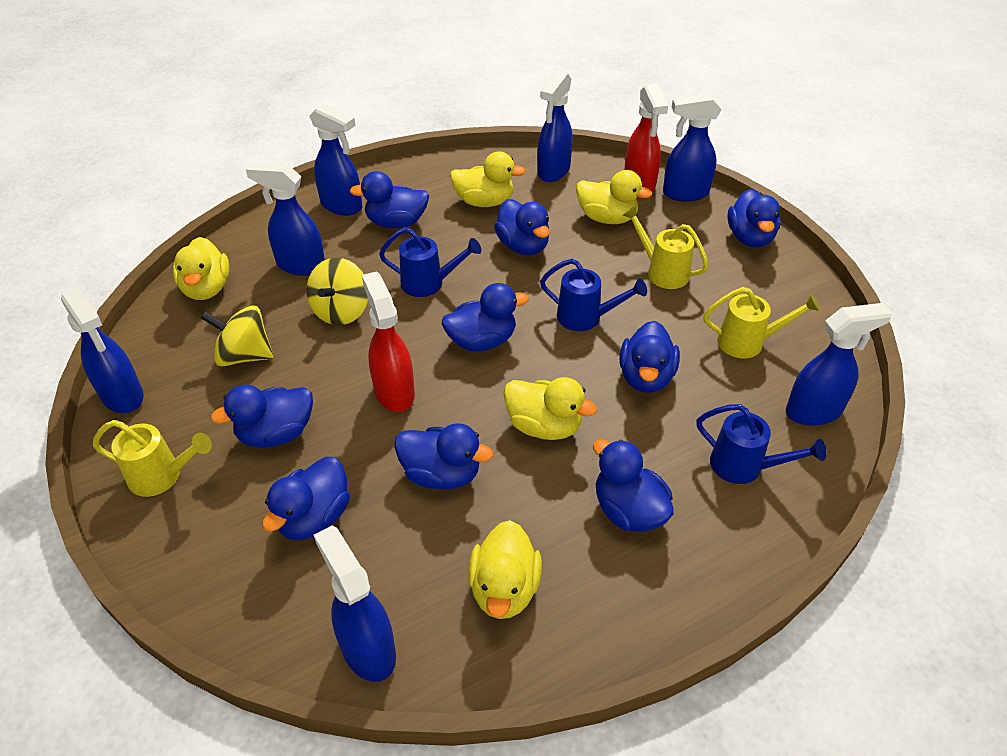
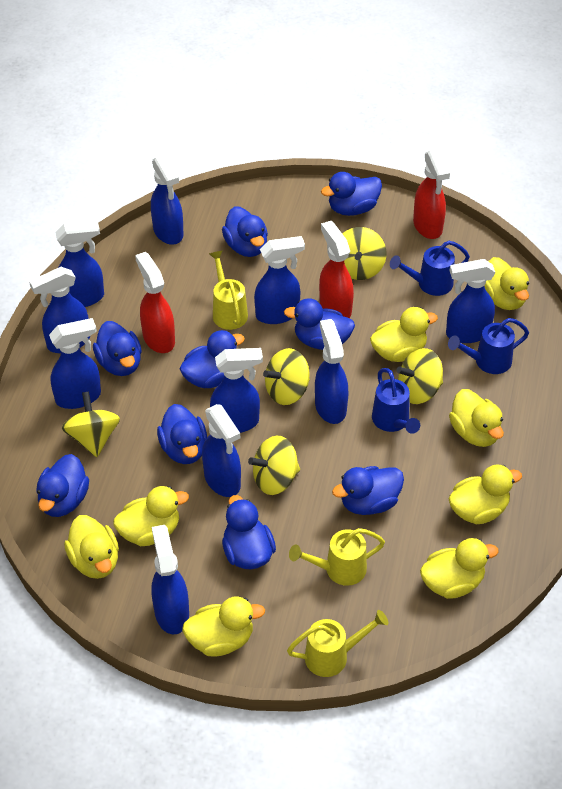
blue spray bottle: [61,287,144,413] [246,162,325,276] [309,103,363,216] [314,526,396,682] [537,71,573,182] [663,94,722,202] [786,303,893,426] = 7 -> [29,267,90,353] [49,318,101,409] [55,221,104,307] [151,155,184,245] [151,525,189,634] [202,404,241,497] [210,348,263,433] [254,236,305,324] [315,319,348,424] [446,259,495,343] = 10
red spray bottle: [362,271,415,412] [624,83,668,193] = 2 -> [135,252,175,353] [319,221,354,318] [413,149,450,239] = 3
yellow duck: [173,237,229,300] [450,151,526,207] [468,520,542,619] [504,377,597,440] [576,170,652,224] = 5 -> [64,515,119,579] [113,486,189,546] [182,596,265,656] [370,307,438,362] [420,538,499,599] [449,389,504,447] [449,464,522,524] [484,257,529,310] = 8
yellow spinning top: [201,305,274,366] [306,258,368,325] = 2 -> [62,391,120,457] [248,436,300,495] [263,348,310,405] [342,227,386,280] [396,348,443,404] = 5

